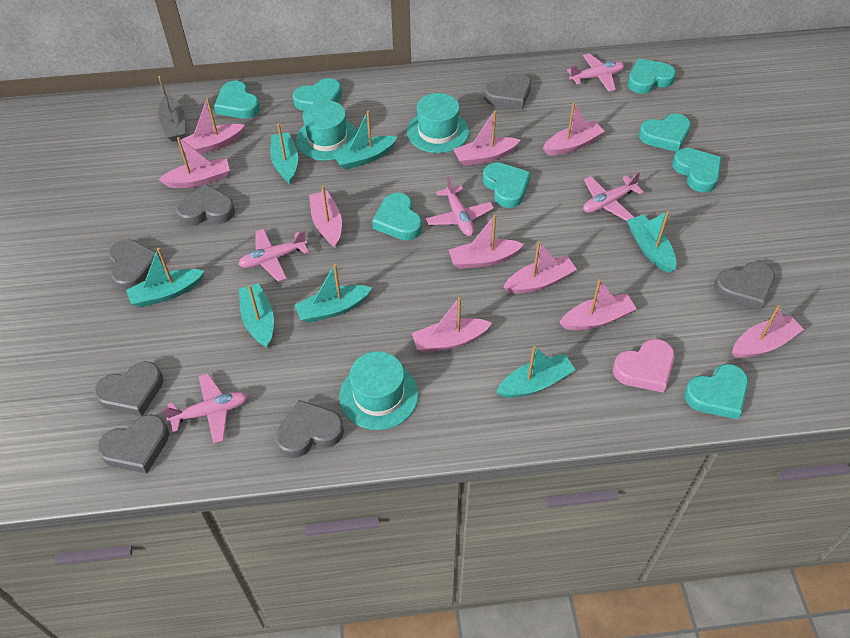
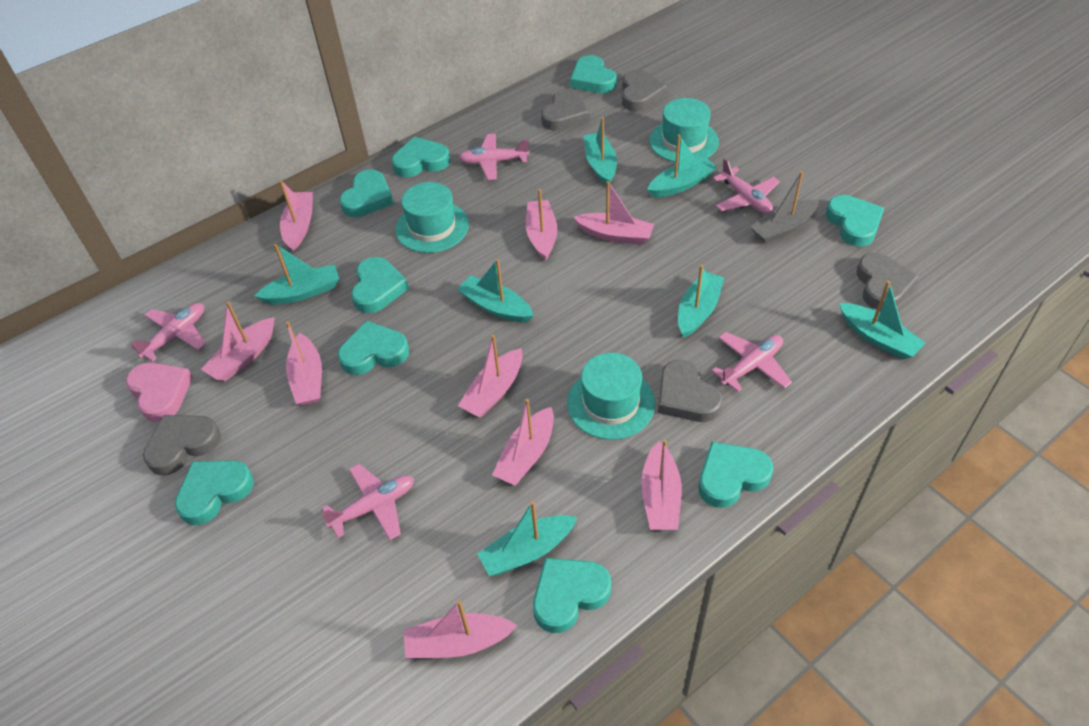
grey heart: [94,361,163,416] [97,414,169,474] [108,239,161,291] [176,184,235,226] [275,400,344,458] [484,73,531,109] [714,262,775,310] = 7 -> [143,415,221,476] [541,89,590,131] [622,69,667,111] [658,360,722,422] [857,253,919,310] = 5
pink boat: [158,137,230,188] [180,98,245,154] [309,185,342,247] [412,297,492,353] [449,215,524,269] [453,110,520,166] [504,241,577,294] [543,102,605,156] [559,279,637,330] [732,305,804,358] = 10 -> [201,301,275,381] [279,180,313,251] [286,321,322,405] [404,600,517,658] [458,335,523,417] [492,399,554,486] [526,189,557,261] [573,181,654,245] [641,440,682,530] = 9
turquoise heart: [214,81,260,119] [293,78,342,111] [372,193,422,240] [483,163,531,208] [628,59,676,94] [639,113,691,152] [672,148,722,193] [684,364,748,420] = 8 -> [175,460,254,525] [338,321,409,375] [340,169,394,217] [351,257,409,313] [392,137,450,177] [533,558,611,633] [570,55,617,94] [699,442,773,508] [826,195,884,247] = 9

